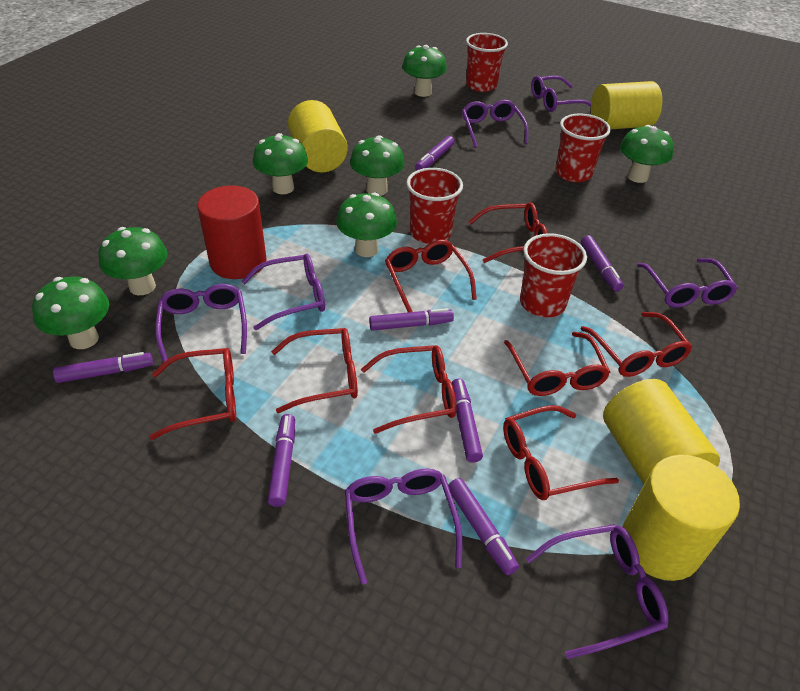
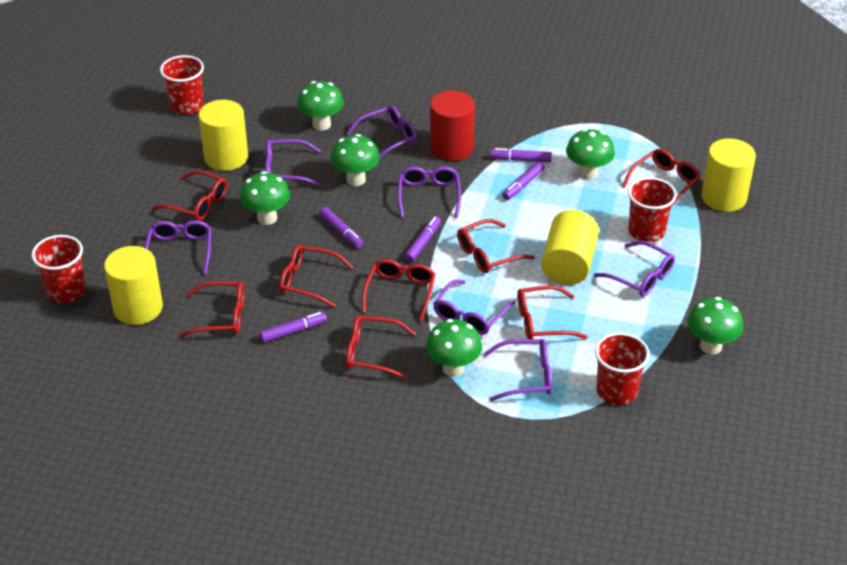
green mushroom: [32,276,109,349] [98,227,168,295] [253,133,308,194] [336,192,397,257] [350,135,405,196] [402,45,447,97] [620,125,674,183] = 7 -> [240,171,290,225] [297,81,344,131] [331,134,380,186] [426,319,482,377] [566,129,615,180] [688,297,743,355] = 6
purple marker: [53,352,153,383] [268,414,295,507] [369,308,454,331] [415,136,455,170] [448,478,519,575] [452,378,483,462] [581,235,624,291] = 7 -> [259,312,327,343] [319,207,364,248] [404,216,441,263] [490,148,552,162] [502,161,545,200] = 5

